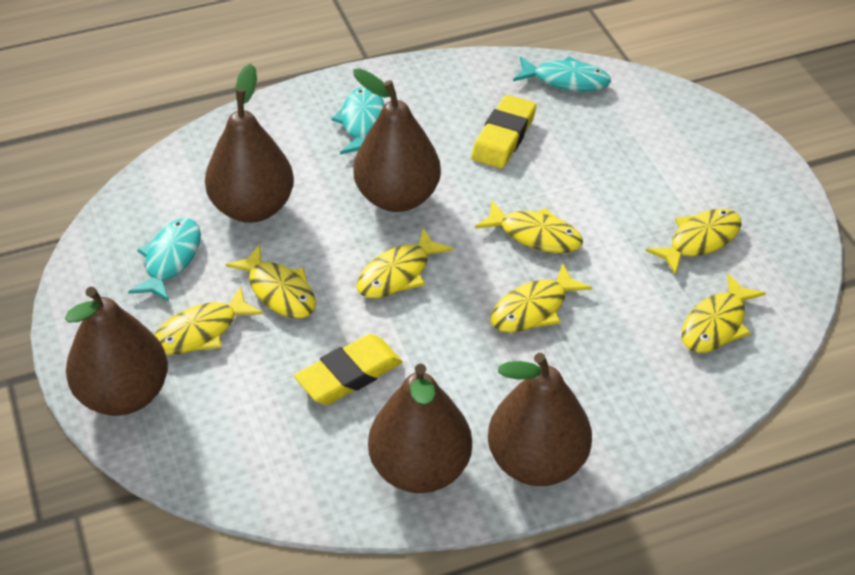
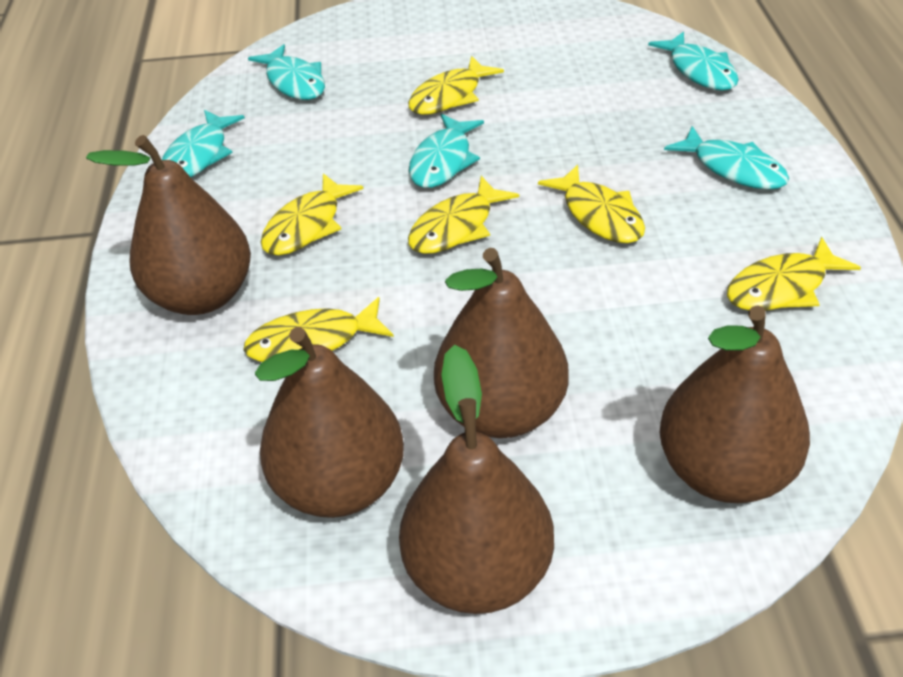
turquoise fish: [128,218,201,302] [331,87,385,154] [513,56,611,92] = 3 -> [162,110,245,177] [248,44,325,100] [409,114,484,188] [648,32,739,91] [664,126,789,190] = 5
yellow eraser: [294,334,402,405] [471,95,537,169] = 2 -> none = 0
yellow fish: [154,286,263,355] [225,244,316,318] [357,228,453,298] [475,200,583,253] [491,263,592,333] [646,209,742,275] [682,274,766,353] = 7 -> [243,297,394,362] [261,173,364,256] [408,56,504,115] [408,176,519,254] [538,164,645,243] [727,237,861,311] = 6

